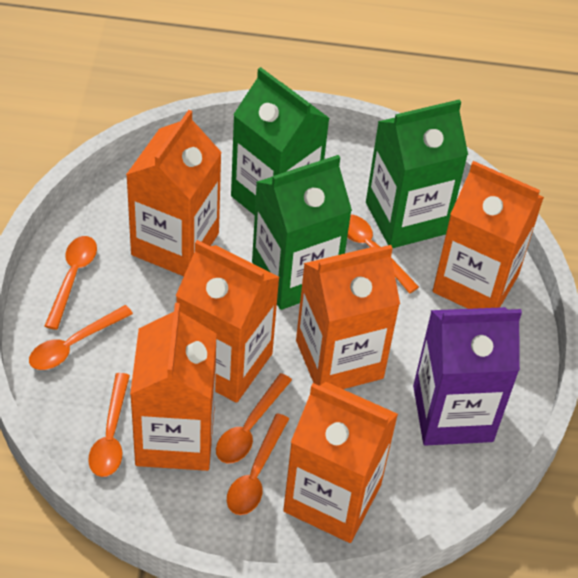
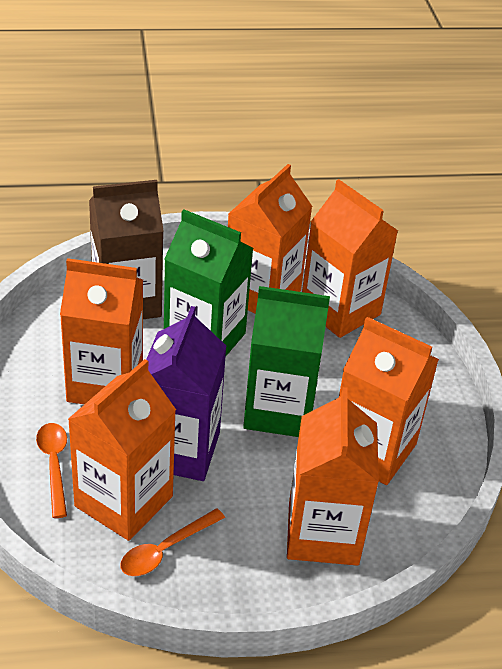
brown carton: none = 0 -> [89,180,164,319] = 1
green carton: [231,67,330,215] [252,155,352,310] [366,99,468,248] = 3 -> [164,209,253,357] [243,286,330,437] = 2
orange spoon: [29,305,133,370] [45,236,97,330] [88,373,130,477] [216,373,292,463] [227,413,289,515] [347,214,419,293] = 6 -> [36,423,67,518] [121,508,225,576] = 2

